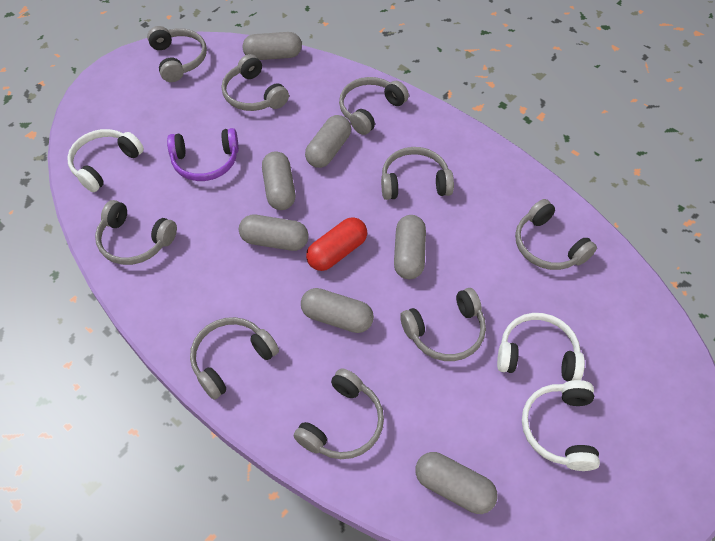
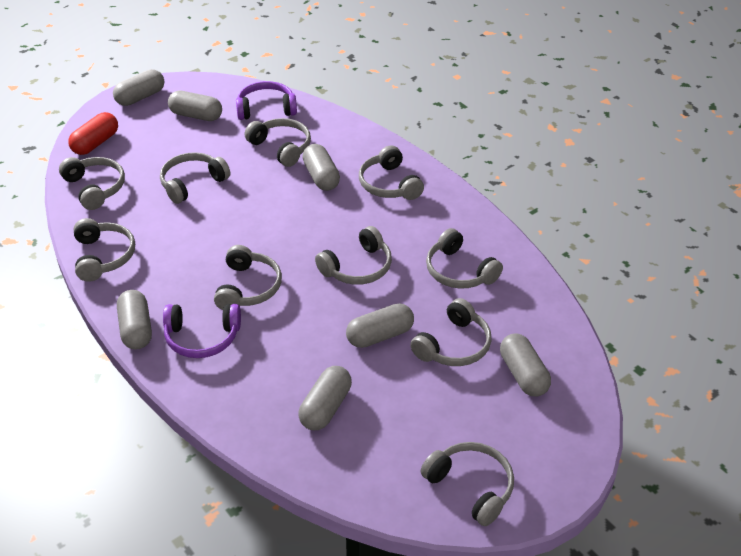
grey headphones: [95,200,177,265] [147,26,207,82] [190,317,279,400] [222,54,289,111] [294,368,384,459] [339,77,409,135] [381,147,454,200] [400,288,486,361] [515,199,597,270] = 9 -> [59,157,125,210] [74,218,135,282] [160,152,230,204] [214,245,282,310] [245,118,311,167] [315,226,392,285] [359,145,424,200] [410,298,492,366] [421,442,514,526] [426,228,503,289] = 10
purple headphones: [167,128,239,181] = 1 -> [163,304,241,358] [236,81,297,120] = 2
white headphones: [67,129,144,192] [497,313,585,381] [522,380,600,471] = 3 -> none = 0

